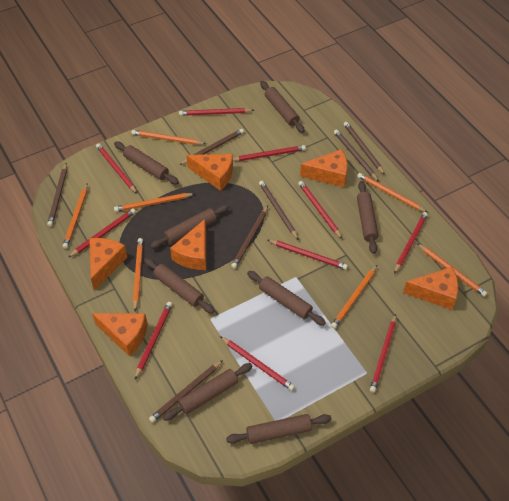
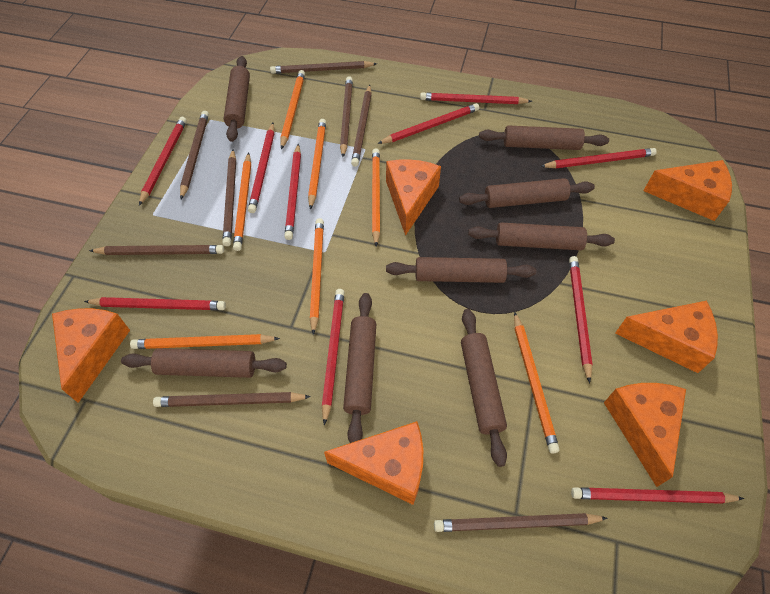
brown pencil: [47,163,67,227] [149,360,223,423] [179,129,244,165] [231,206,268,269] [259,181,299,240] [334,129,379,181] [344,122,385,175] = 7 -> [89,245,224,255] [153,392,311,407] [180,111,209,199] [222,150,236,246] [270,61,377,74] [340,76,353,157] [351,85,372,167] [434,513,608,532] = 8

